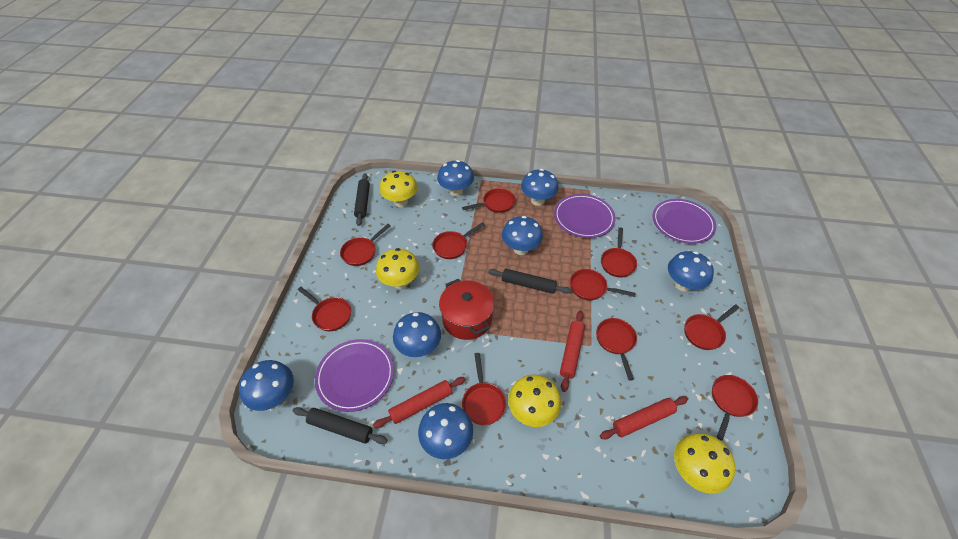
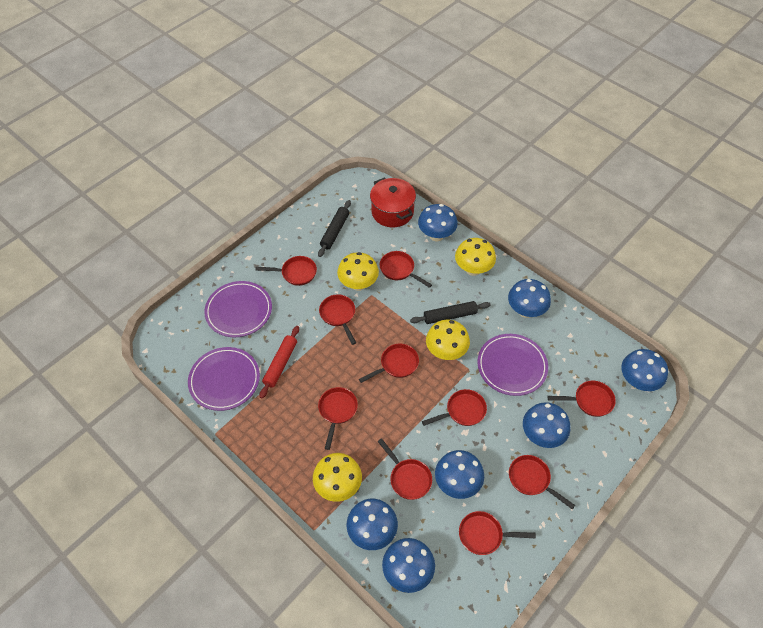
black rolling pin: [293,407,387,444] [354,173,370,226] [488,269,571,294] = 3 -> [318,200,351,257] [410,301,491,324] = 2
red rolling pin: [373,377,466,428] [560,311,585,392] [600,396,688,439] = 3 -> [260,326,299,398] = 1

